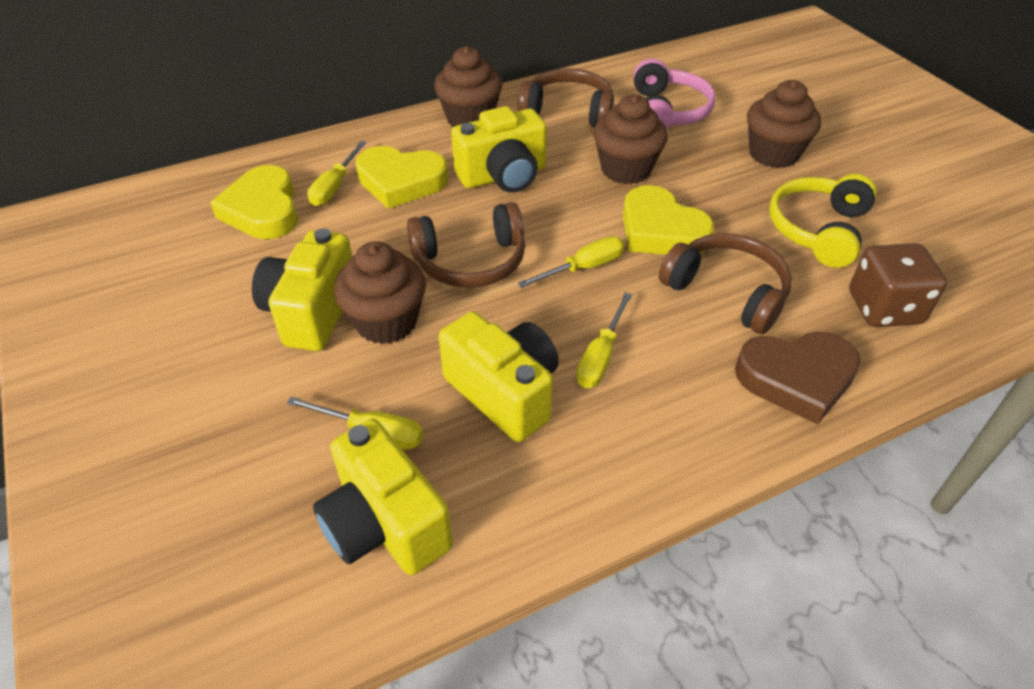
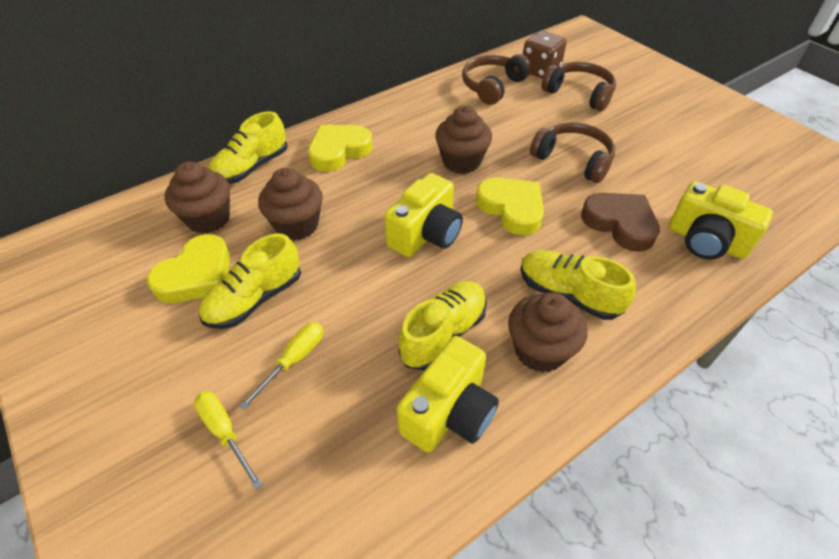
pink headphones: [634,58,715,129] = 1 -> none = 0
yellow camera: [252,228,352,351] [313,419,453,575] [439,312,559,442] [451,106,547,193] = 4 -> [384,173,463,257] [397,336,499,453] [669,181,773,260] = 3
yellow headphones: [769,174,877,268] = 1 -> none = 0
yellow screwdriver: [287,397,423,450] [307,141,366,206] [517,236,624,288] [576,292,632,388] = 4 -> [194,391,263,490] [239,322,323,410] = 2
yellow shoe: none = 0 -> [199,233,301,329] [209,111,288,184] [399,281,487,371] [520,250,636,320] = 4

